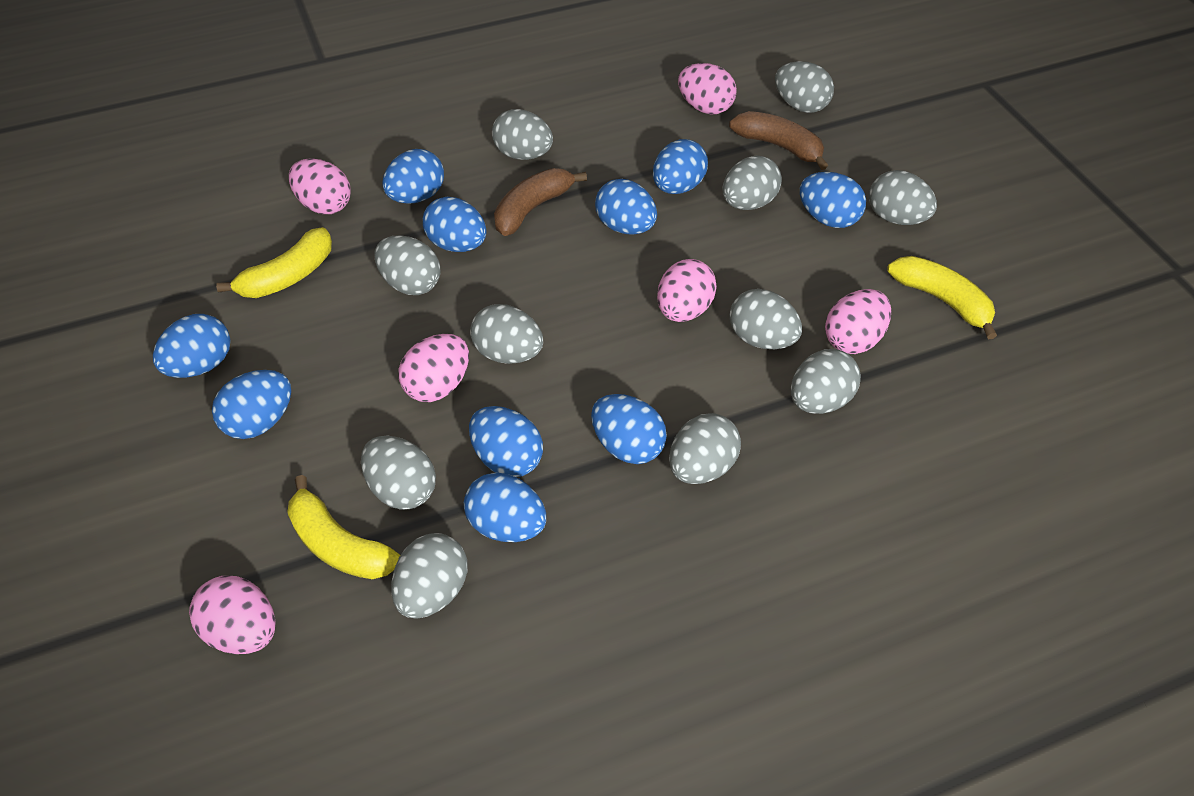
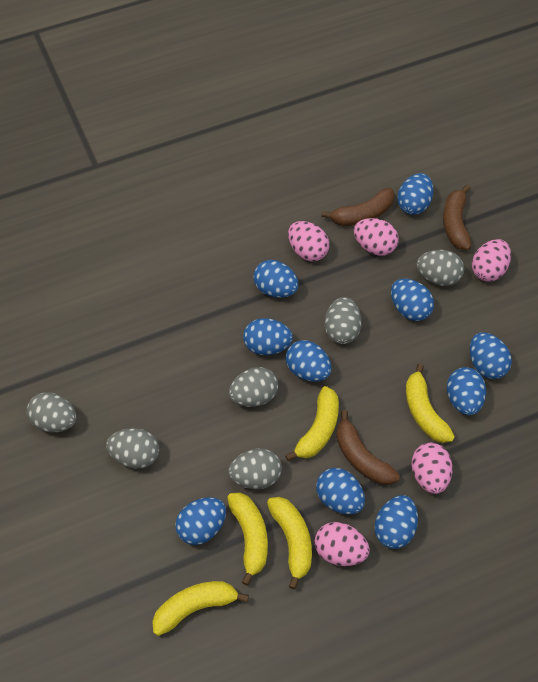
brown banana: [494,168,587,236] [729,111,828,170] = 2 -> [321,188,395,226] [336,410,400,485] [443,185,471,250] = 3
grey egg: [361,436,436,510] [374,235,441,295] [391,533,467,619] [470,304,543,364] [492,109,553,160] [669,413,741,484] [722,156,782,210] [729,289,802,349] [775,61,834,113] [791,349,861,414] [869,170,937,225] = 11 -> [26,392,76,433] [106,428,159,469] [228,448,282,489] [229,367,278,407] [325,297,362,344] [416,250,464,286] = 6
pink egg: [189,576,276,654] [289,158,351,214] [399,334,469,402] [657,259,717,322] [678,63,737,115] [825,289,891,354] = 6 -> [288,221,329,262] [314,522,370,566] [354,218,399,256] [411,443,453,494] [472,239,511,282] = 5
yellow banana: [216,227,332,298] [287,475,400,579] [887,256,997,339] = 3 -> [152,581,249,636] [227,493,268,586] [267,497,312,589] [285,386,339,461] [406,363,455,443] = 5

